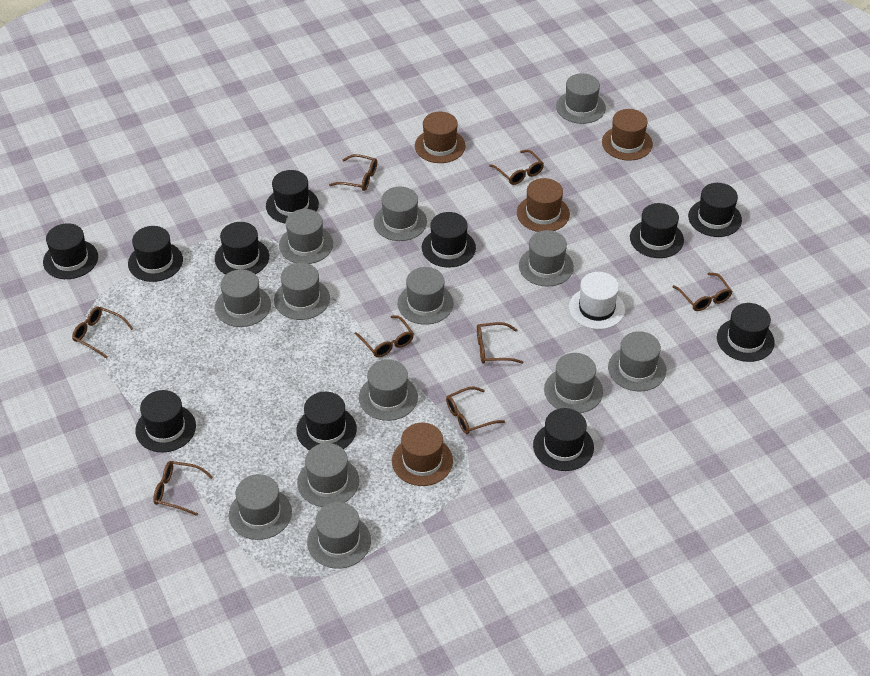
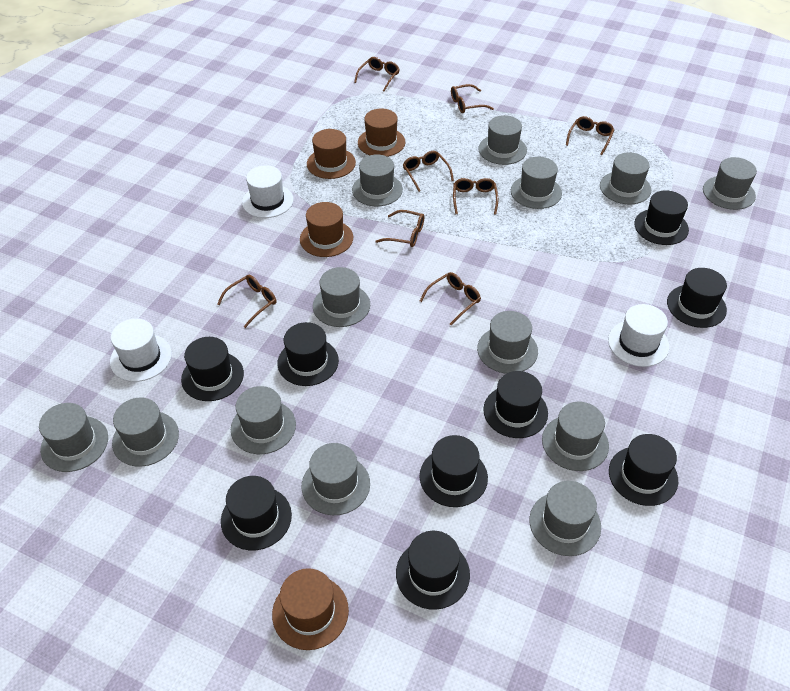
black hat: [43,223,98,279] [128,226,183,282] [135,390,196,452] [215,222,269,274] [266,170,319,223] [296,392,357,450] [422,212,476,267] [533,408,594,471] [630,203,684,258] [688,183,742,237] [717,303,775,362] = 11 -> [181,337,244,401] [221,476,292,550] [277,322,339,386] [396,531,470,610] [420,435,488,507] [483,371,548,438] [609,434,678,506] [634,190,689,245] [667,268,727,328] = 9
white hat: [569,272,625,329] = 1 -> [110,318,172,382] [242,165,294,218] [608,304,670,367] = 3

